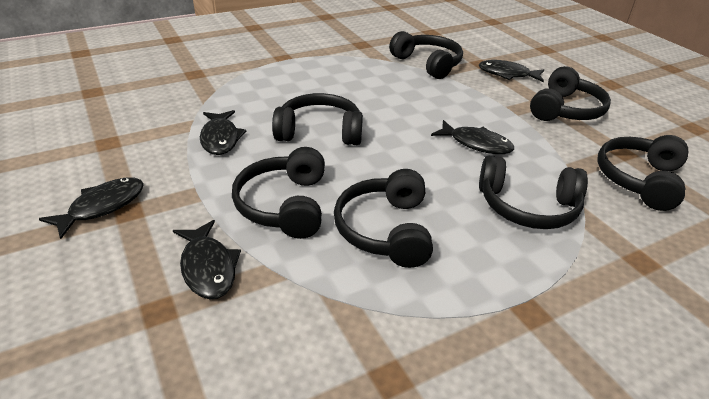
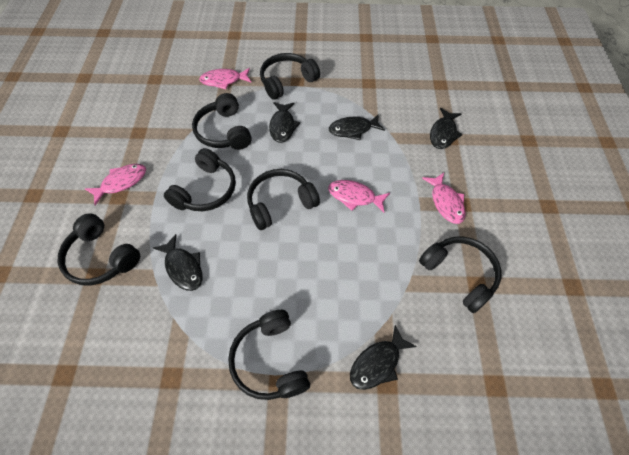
pink fish: none = 0 -> [85,164,146,205] [199,68,251,89] [328,180,390,213] [422,173,466,224] = 4

